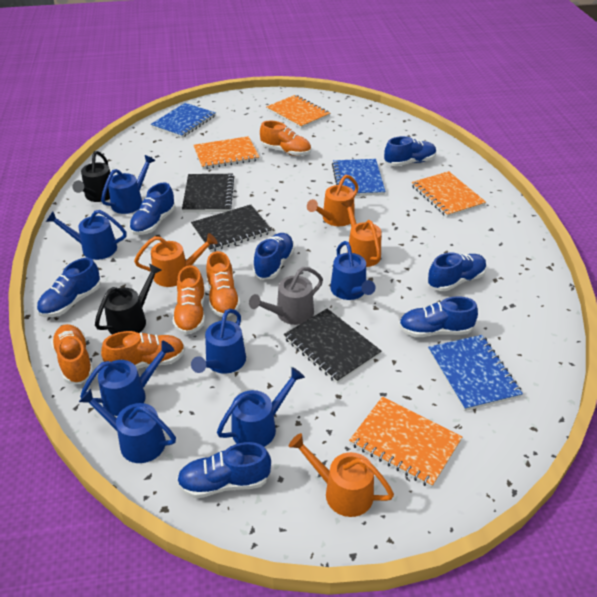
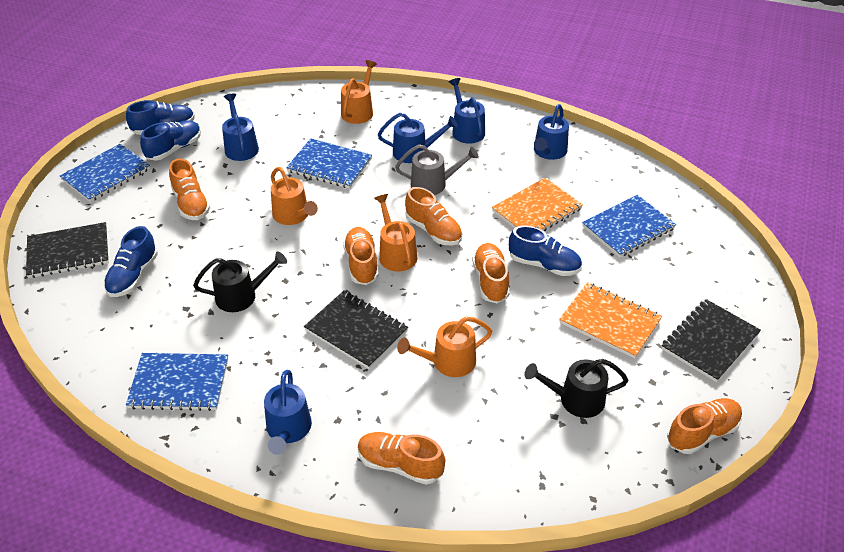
blue notebook: [151,103,216,138] [332,159,386,196] [428,335,523,411] = 3 -> [60,144,150,202] [126,353,228,411] [286,138,372,189] [582,195,676,257] = 4
blue shoe: [37,258,101,317] [129,182,176,235] [177,442,271,498] [253,233,295,280] [384,136,436,166] [399,296,478,337] [427,253,487,291] = 7 -> [104,226,158,297] [126,100,195,135] [140,120,201,161] [509,225,582,276] = 4
blue watering can: [46,210,127,260] [79,389,176,463] [80,341,175,416] [101,155,155,214] [191,309,246,373] [217,367,305,447] [330,241,375,300] = 7 -> [222,94,259,161] [264,370,312,455] [378,113,458,163] [449,78,485,143] [534,104,569,160] = 5
orange notebook: [194,136,259,169] [266,95,330,129] [349,397,463,488] [411,171,486,217] = 4 -> [492,178,583,231] [559,282,662,358] = 2
orange shoe: [51,324,93,384] [101,331,185,369] [172,265,205,335] [206,251,241,317] [260,121,311,156] = 5 -> [169,158,210,220] [343,227,379,285] [358,432,445,485] [405,187,462,246] [472,243,510,303] [667,398,742,454] = 6

